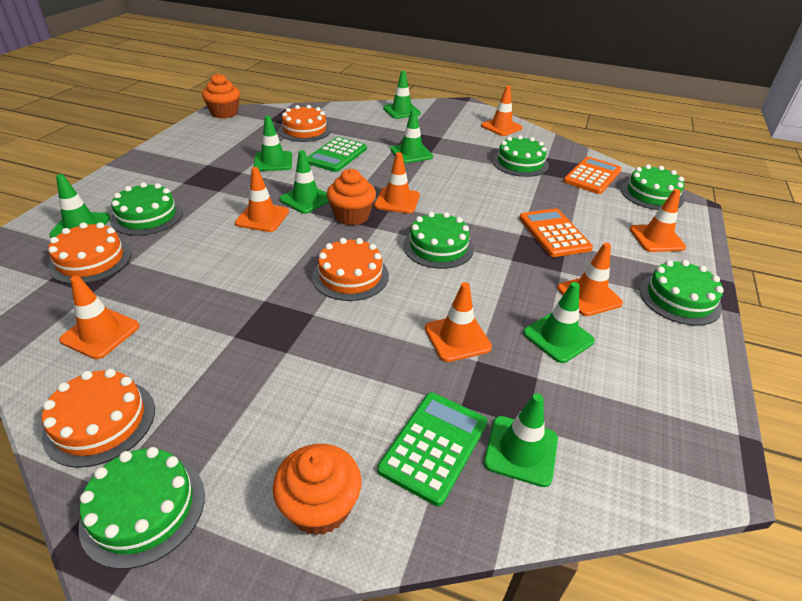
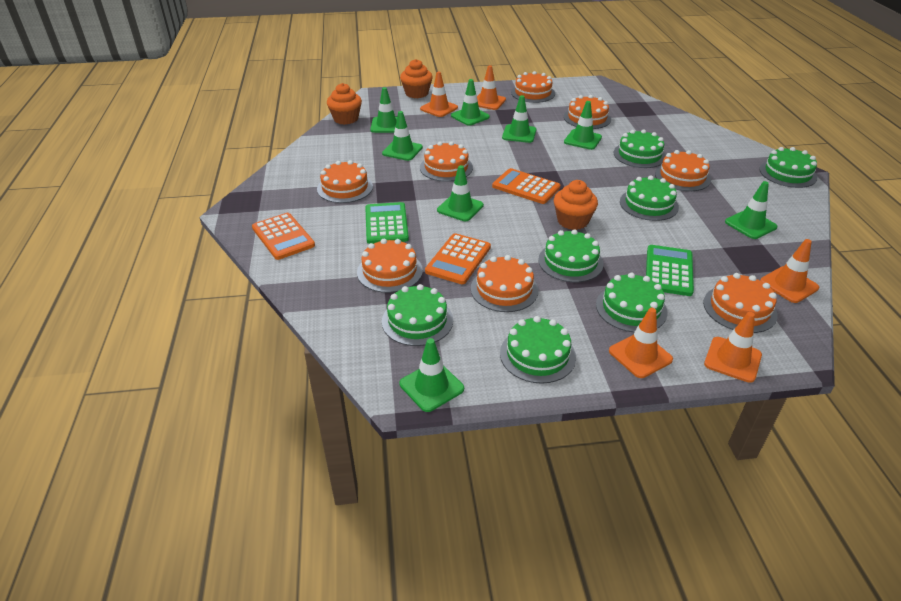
green cake: [79,447,205,569] [110,182,183,236] [403,212,474,269] [492,135,549,177] [621,164,684,210] [639,260,724,326] = 6 -> [382,284,453,346] [500,316,576,384] [538,229,603,282] [596,273,668,332] [613,129,666,168] [620,176,679,221] [759,147,817,188] = 7
green traffic cone: [49,174,111,238] [254,116,292,171] [279,150,329,214] [383,71,421,119] [390,109,433,163] [484,393,558,487] [523,282,595,363] = 7 -> [370,87,397,133] [382,111,423,161] [399,338,464,412] [437,165,484,221] [451,79,490,126] [502,95,536,143] [564,101,602,150] [725,181,777,239] = 8
orange cake: [42,369,155,468] [48,222,132,284] [278,105,331,142] [312,238,389,301] = 4 -> [317,160,373,203] [357,239,423,293] [420,141,473,182] [471,255,538,312] [511,71,555,103] [564,95,611,129] [655,150,711,191] [703,273,777,333] = 8
orange calculator: [519,208,593,257] [563,157,622,194] = 2 -> [252,213,315,260] [425,233,491,284] [492,168,560,204] = 3
orange traffic cone: [59,276,140,359] [235,167,289,232] [374,152,420,214] [425,282,492,362] [481,86,522,136] [557,243,623,316] [630,189,686,252] = 7 -> [420,71,458,117] [477,65,506,110] [609,308,673,378] [704,312,762,383] [760,239,819,303] = 5

